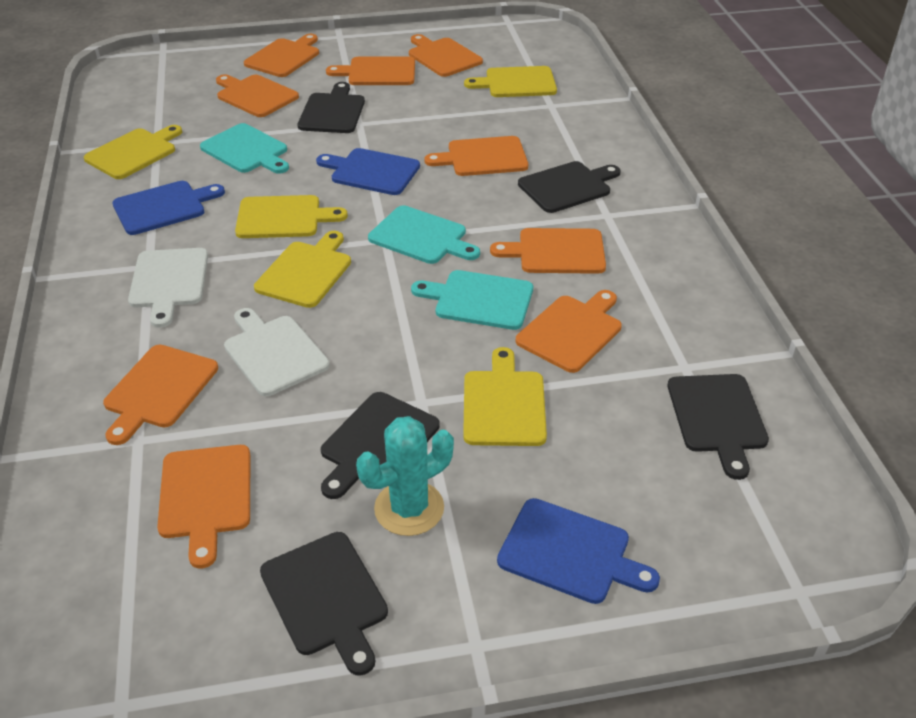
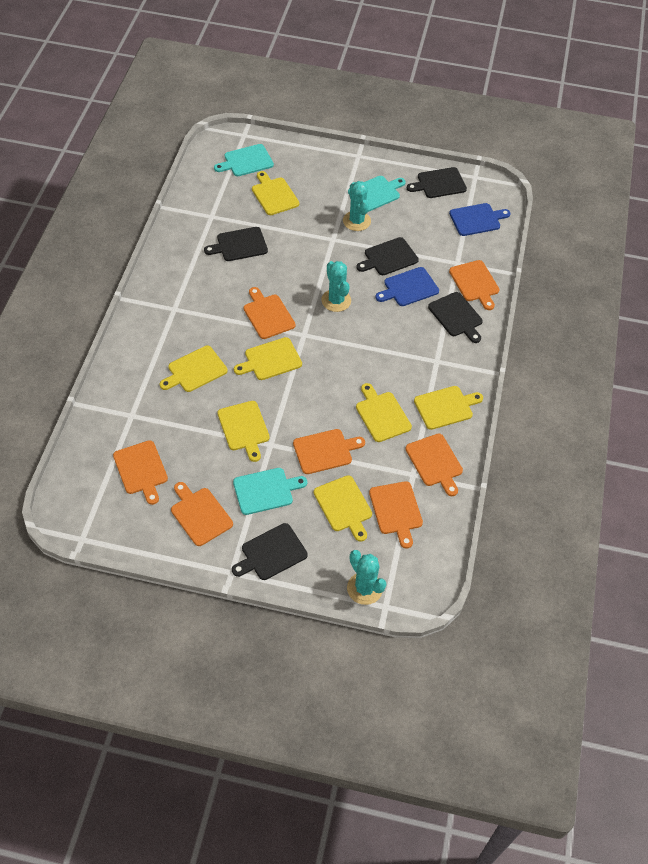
blue cutting board: [112,181,225,235] [316,148,420,195] [497,498,660,604] = 3 -> [375,267,439,306] [449,203,511,236] = 2
orange cutting board: [103,345,218,445] [157,445,250,568] [216,74,299,117] [244,34,319,77] [326,56,415,85] [409,34,483,77] [425,136,528,176] [490,228,606,274] [516,290,622,373] = 9 -> [113,440,168,505] [171,482,233,546] [244,287,296,339] [293,429,365,474] [369,481,423,549] [405,433,463,496] [449,260,500,310] = 7
turquoise cactus: [356,416,454,536] = 1 -> [321,261,351,312] [343,181,371,231] [347,550,386,605] = 3
white cutting board: [128,248,208,328] [224,308,330,396] = 2 -> none = 0
yellow cutting board: [84,125,182,179] [235,195,348,238] [254,231,351,308] [463,347,547,446] [464,66,557,97] = 5 -> [160,346,228,392] [217,401,270,462] [234,337,302,380] [252,171,299,215] [314,475,372,542] [356,383,412,442] [414,386,483,430] = 7

